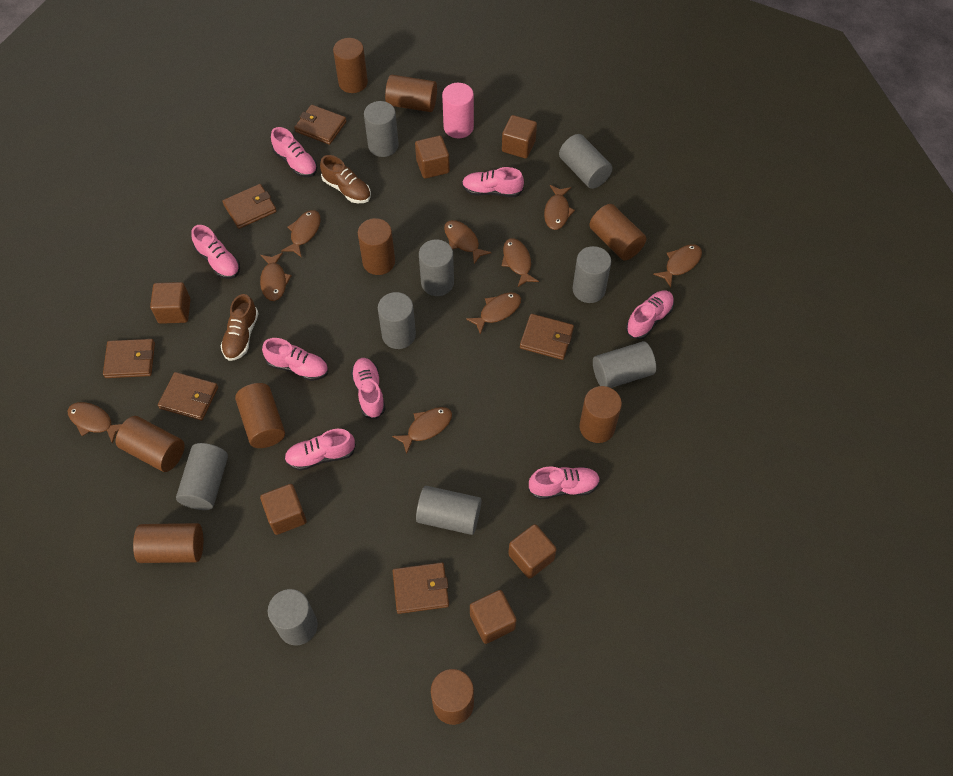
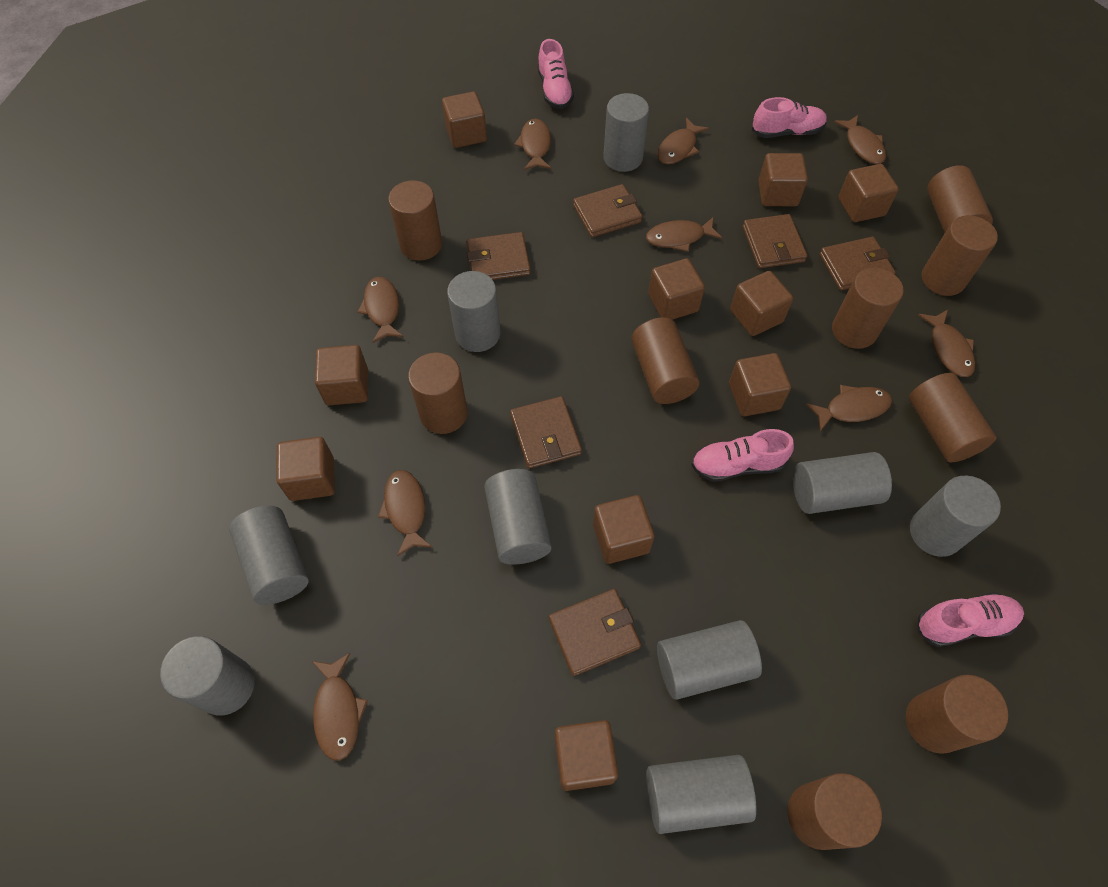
brown cube: [150,282,191,324] [260,484,307,535] [415,135,450,179] [470,590,517,644] [502,115,537,158] [508,524,557,579] = 6 -> [276,437,335,501] [315,345,368,405] [442,91,487,148] [555,720,618,791] [593,495,655,564] [648,258,705,320] [729,353,791,416] [730,271,793,336] [758,153,808,206] [838,164,899,222] = 10
brown shoe: [221,294,259,361] [320,155,371,203] = 2 -> none = 0
pink cylinder: [442,83,474,138] = 1 -> none = 0
pink shoe: [191,225,240,279] [262,338,328,381] [271,127,317,177] [284,429,356,471] [351,358,385,419] [462,167,524,197] [528,466,600,500] [626,290,674,339] = 8 -> [538,39,574,109] [691,429,794,482] [752,97,827,138] [917,592,1024,647] = 4

